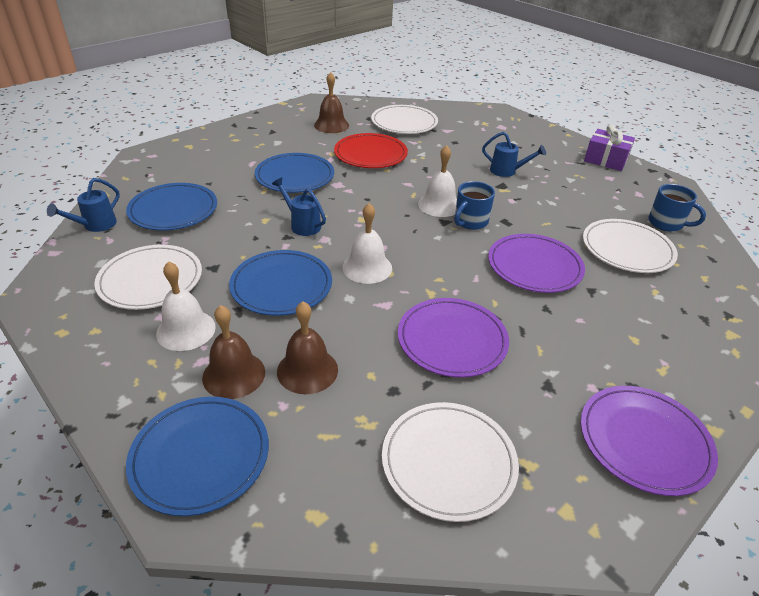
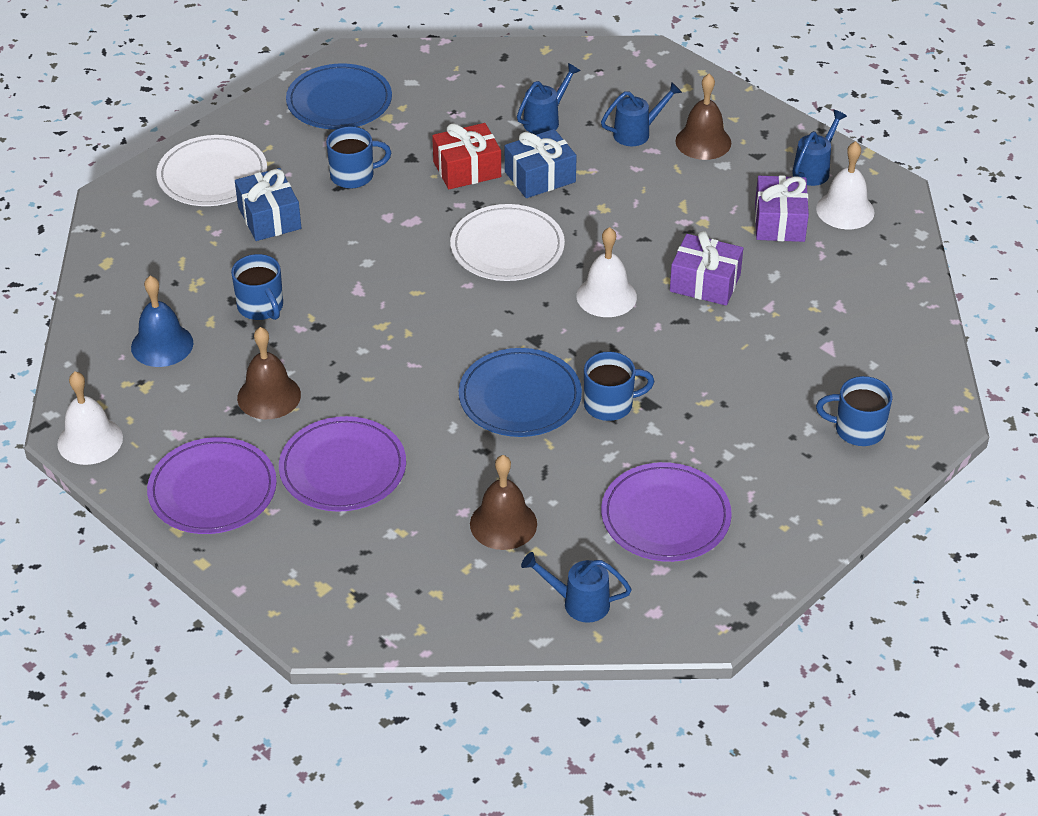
blue bell: none = 0 -> [131,276,193,367] = 1
blue gift: none = 0 -> [235,168,301,241] [505,129,577,198] = 2
blue mug: [455,181,495,230] [648,184,706,232] = 2 -> [231,254,283,320] [326,127,391,188] [584,352,655,421] [816,376,893,446] = 4
blue plate: [126,183,217,230] [126,397,269,516] [229,250,332,316] [255,153,334,193] = 4 -> [286,64,392,130] [459,348,582,437] = 2
blue watering can: [47,178,120,232] [272,177,326,236] [482,132,546,177] = 3 -> [517,63,580,135] [521,552,632,623] [601,82,682,146] [792,110,847,186] = 4
purple gift: [584,124,635,171] = 1 -> [670,231,743,306] [755,175,809,242] = 2
red gift: none = 0 -> [432,123,501,189] = 1
red plate: [334,133,408,168] = 1 -> none = 0
white plate: [94,245,202,310] [371,105,438,134] [382,402,519,522] [583,219,678,273] = 4 -> [156,135,267,206] [450,204,565,281] = 2

